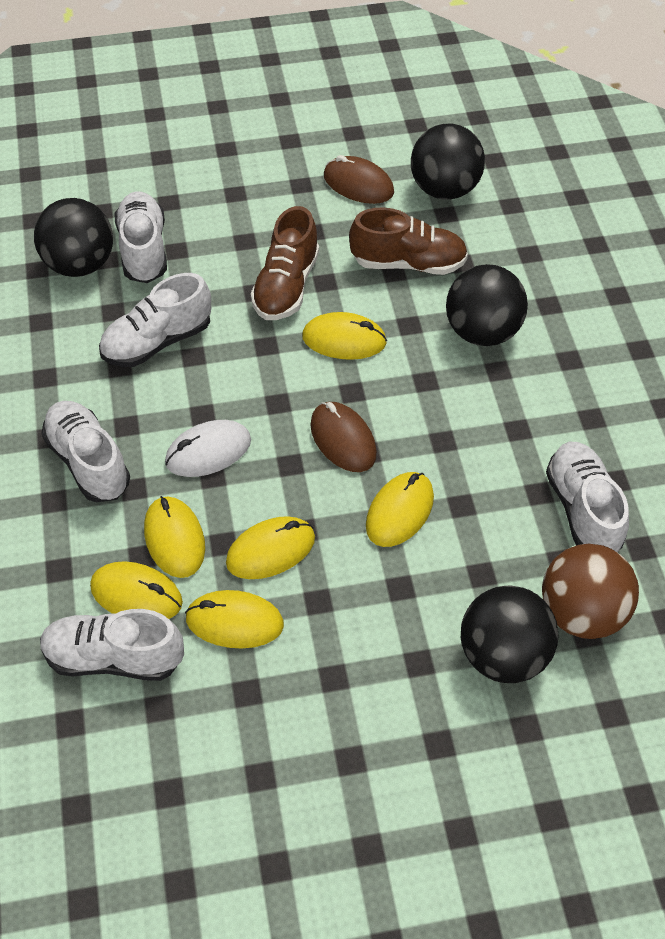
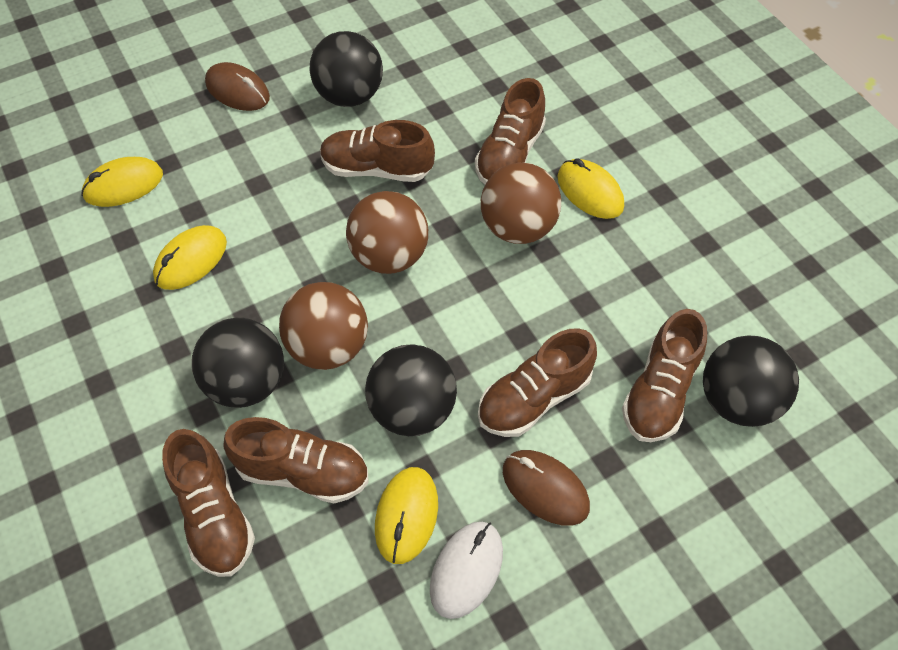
brown ball: [542,544,639,639] = 1 -> [279,282,368,370] [346,191,428,274] [481,163,561,244] = 3
brown shoe: [251,206,319,320] [349,207,468,275] = 2 -> [162,429,255,577] [223,417,369,503] [320,120,435,182] [475,78,546,185] [478,328,597,437] [622,309,707,442] = 6
white shoe: [40,609,184,681] [41,401,130,502] [99,273,211,367] [115,191,167,283] [546,442,629,552] = 5 -> none = 0
yellow mouse: [90,561,183,619] [144,496,205,578] [185,590,284,648] [226,516,315,579] [302,312,387,360] [366,472,434,547] = 6 -> [81,157,163,207] [153,225,227,290] [375,467,438,564] [557,158,624,219] = 4

